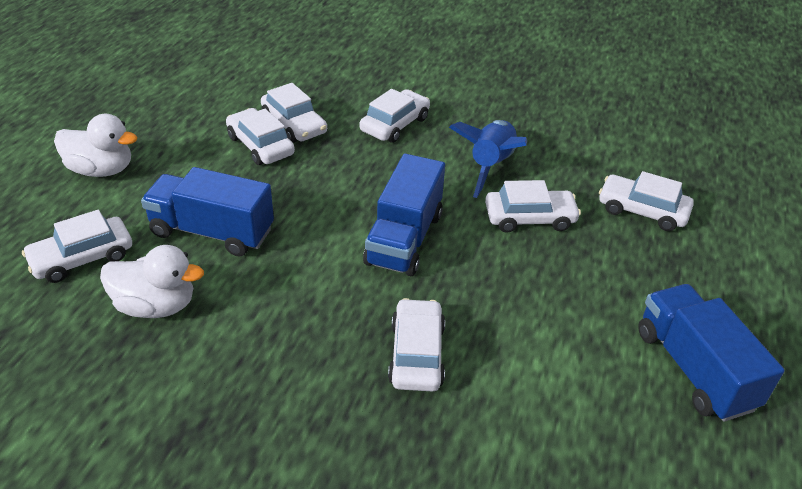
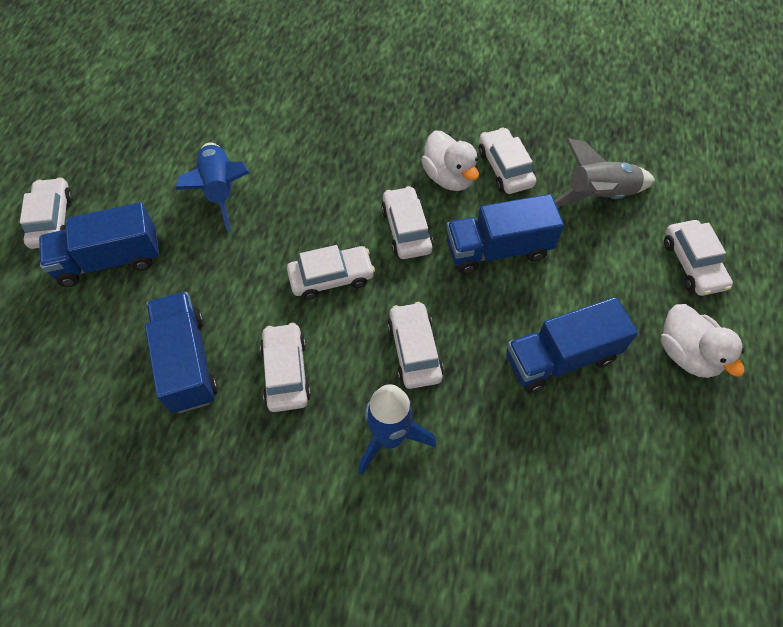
blue rocket: [449,120,527,198] = 1 -> [175,142,250,232] [358,384,436,475] = 2
blue truck: [141,167,274,256] [363,153,445,276] [638,284,785,422] = 3 -> [39,202,159,287] [145,292,218,413] [446,194,564,274] [507,297,638,393] = 4
grey rocket: none = 0 -> [554,138,655,206] = 1

